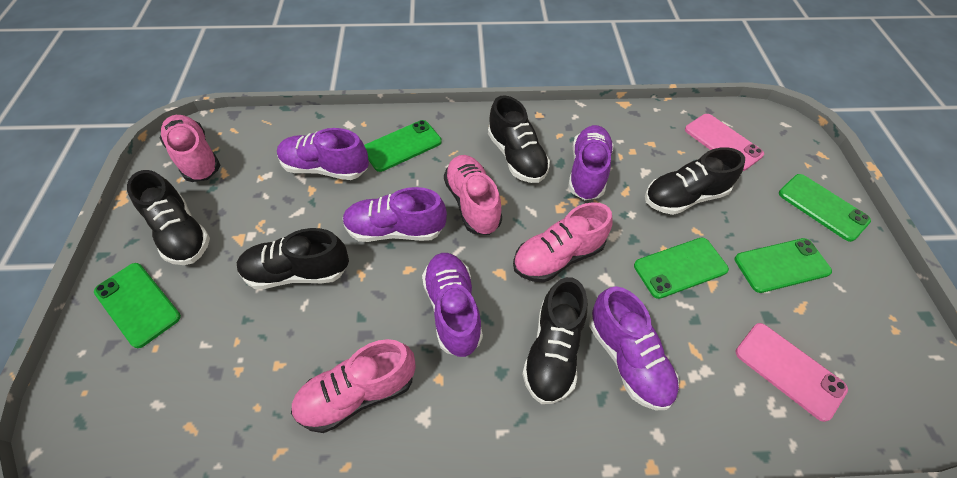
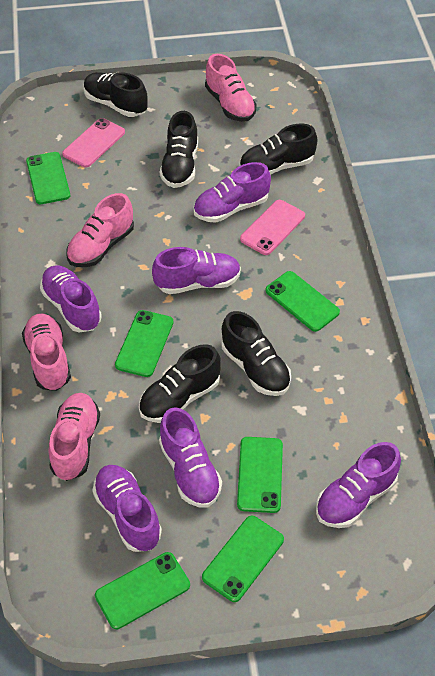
green phone: [94,263,181,348] [364,120,442,172] [634,238,729,299] [735,238,832,293] [779,174,871,242] = 5 -> [26,152,70,204] [95,552,190,629] [115,310,173,377] [202,516,284,602] [237,437,283,513] [266,271,340,332] = 6
purple shoe: [277,128,369,180] [343,187,447,242] [422,253,483,357] [568,125,614,200] [589,286,679,410] = 5 -> [40,265,102,332] [93,465,162,552] [152,247,241,294] [159,407,222,508] [194,162,271,223] [316,442,401,528] = 6

